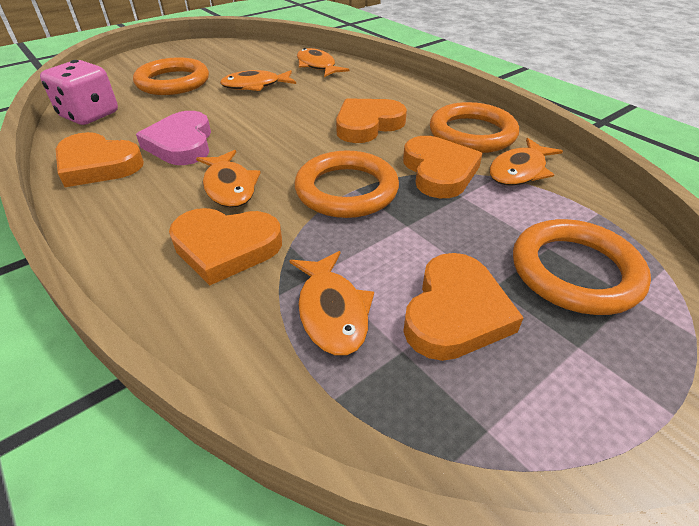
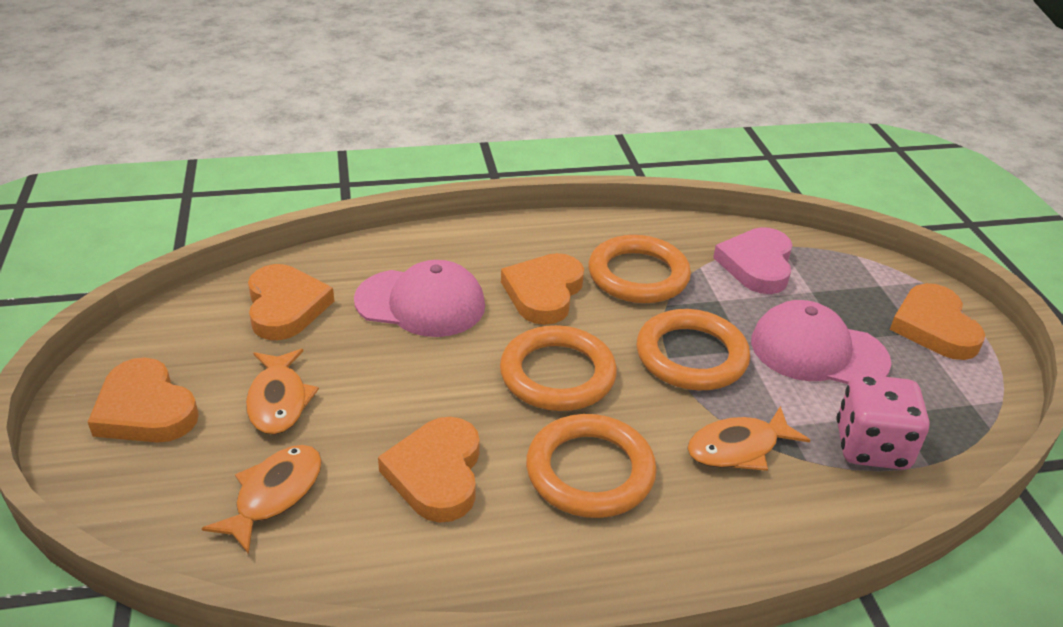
orange fish: [196,150,261,208] [220,70,296,91] [289,251,374,356] [297,48,350,77] [489,138,563,186] = 5 -> [202,445,322,554] [246,349,319,435] [687,406,810,471] = 3
pink cap: none = 0 -> [354,260,485,337] [751,300,891,384] = 2

